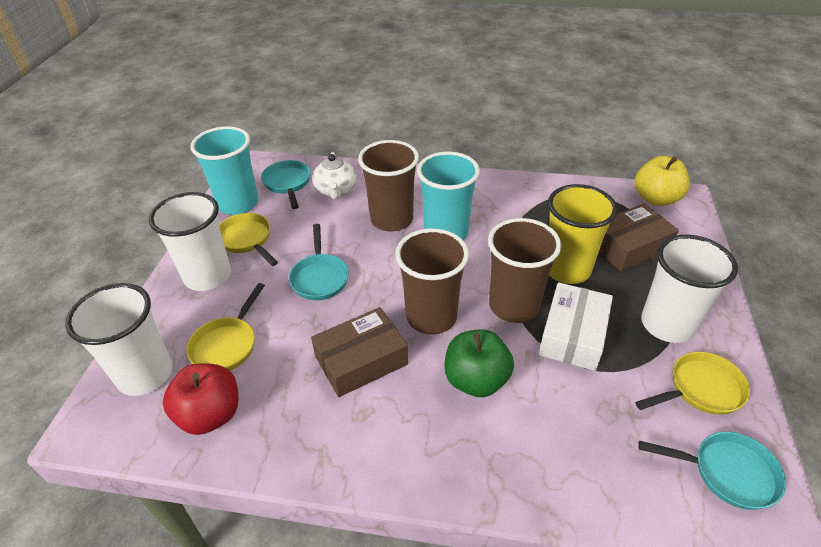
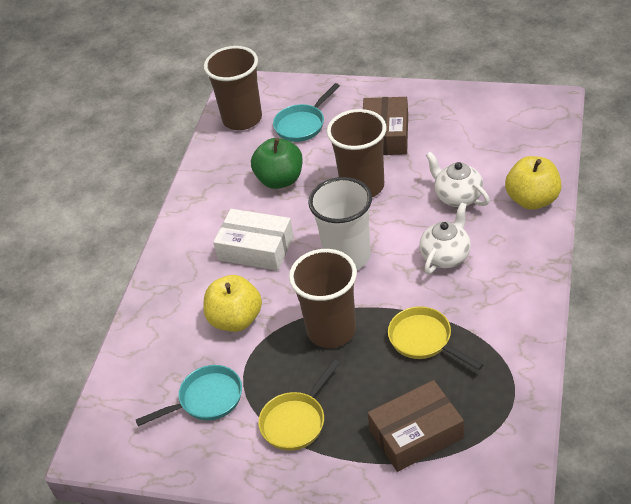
red apple: [163,363,238,435] = 1 -> none = 0
turquoise cup: [190,126,258,215] [417,152,480,240] = 2 -> none = 0
turquoise pan: [261,160,311,209] [289,224,349,300] [638,432,786,510] = 3 -> [136,365,242,426] [273,83,340,142] = 2
white cup: [65,283,173,396] [149,192,231,291] [641,235,738,343] = 3 -> [308,177,372,270] = 1
white teapot: [313,152,356,200] = 1 -> [419,202,471,274] [426,152,490,207] = 2
yellow apple: [635,156,690,206] = 1 -> [204,275,262,332] [505,156,561,210] = 2
yellow cup: [548,184,618,284] = 1 -> none = 0
yellow pan: [186,283,265,370] [219,213,278,266] [635,352,750,415] = 3 -> [258,359,340,451] [388,306,483,370] = 2

